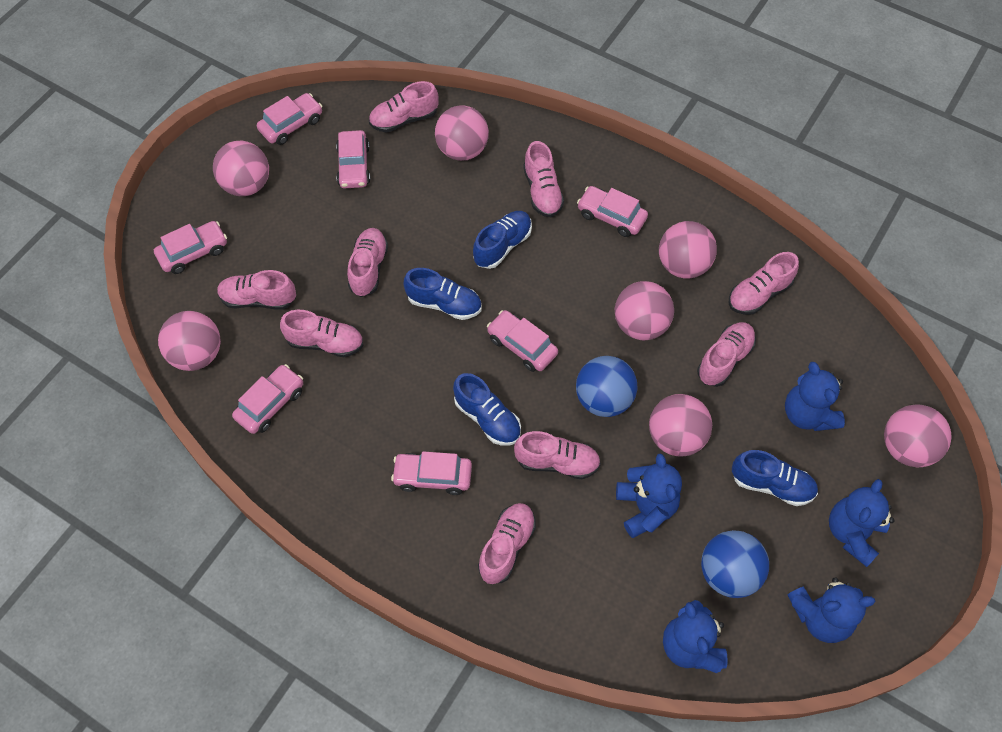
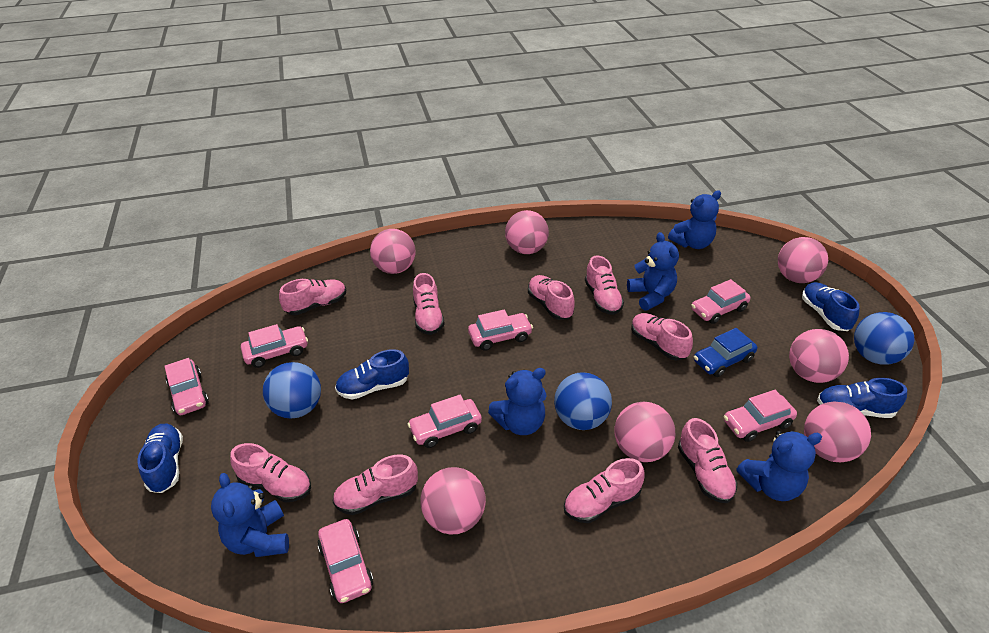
blue ball: [576,356,637,417] [701,530,769,598] = 2 -> [263,362,321,419] [554,372,612,430] [854,312,914,365] = 3
blue car: none = 0 -> [694,328,757,377] = 1

